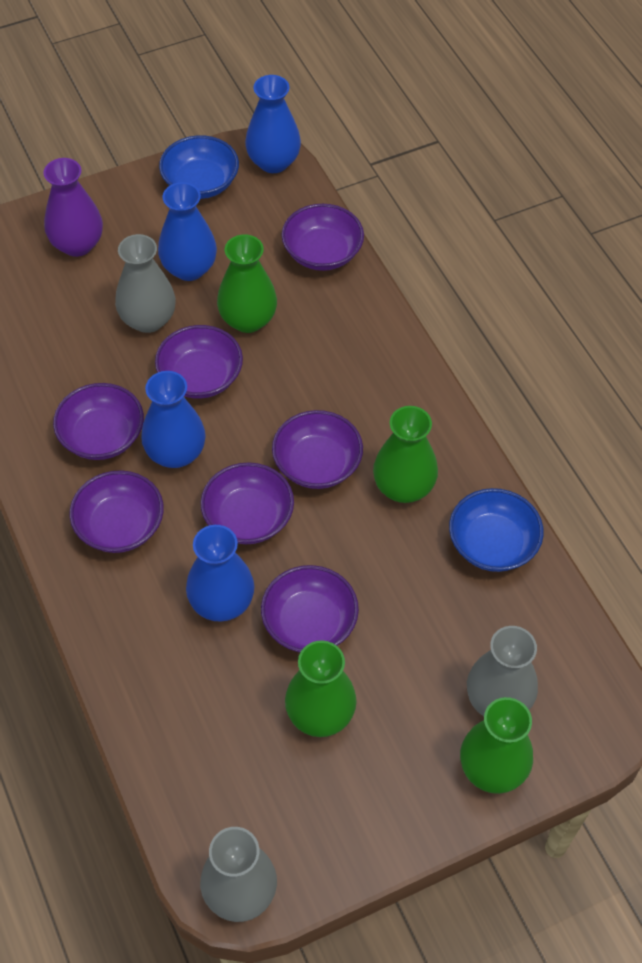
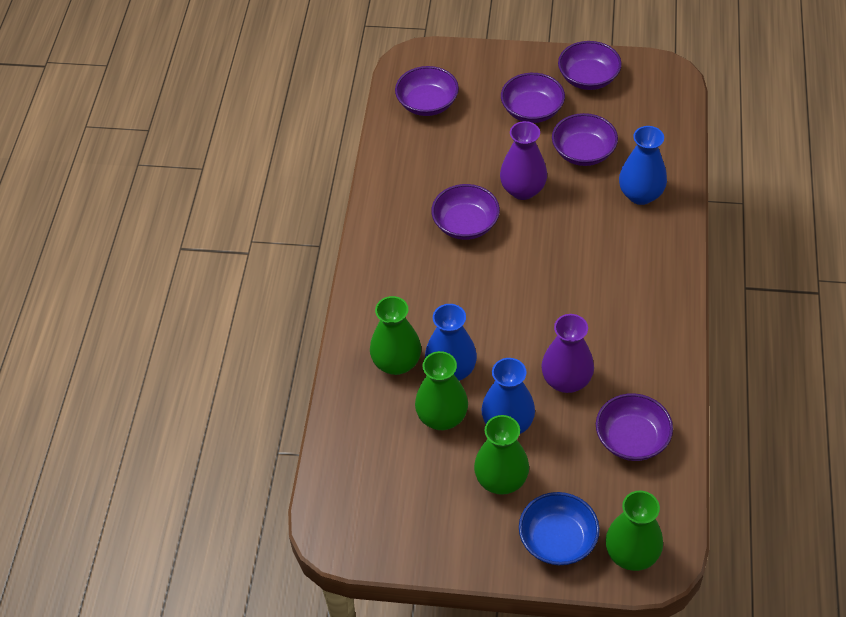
blue bowl: [159,135,239,199] [449,488,544,572] = 2 -> [519,492,600,565] = 1
blue vase: [141,371,206,468] [158,182,217,281] [186,525,254,622] [245,75,301,173] = 4 -> [425,304,477,381] [481,358,535,434] [619,126,667,205] = 3
grey vase: [115,234,176,333] [200,827,277,922] [467,626,538,717] = 3 -> none = 0
purple bowl: [53,383,144,460] [69,470,164,553] [155,325,243,399] [201,462,294,544] [261,565,359,652] [272,410,363,489] [281,204,364,271] = 7 -> [395,66,459,116] [431,184,500,240] [501,73,565,123] [552,113,618,166] [558,41,622,90] [596,393,673,461] = 6
purple vase: [44,158,103,257] = 1 -> [500,121,547,200] [541,314,594,393] = 2

